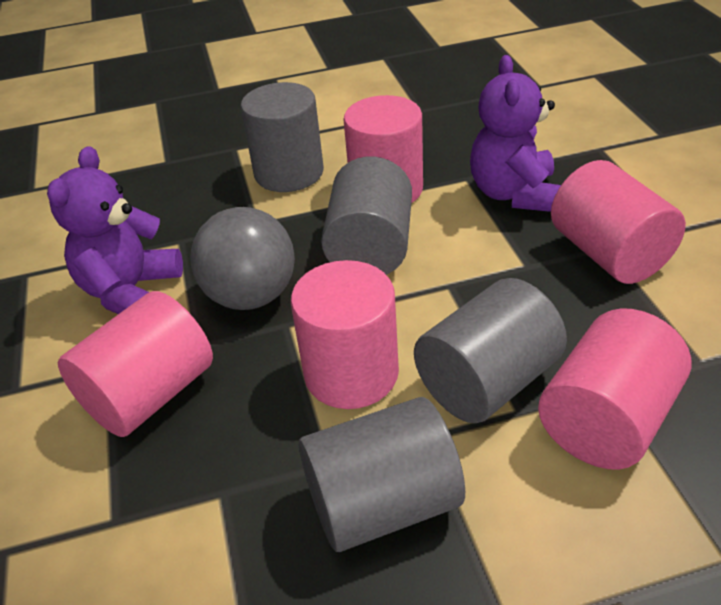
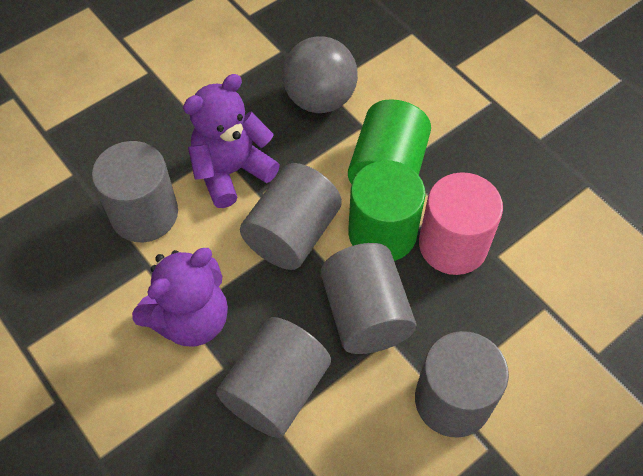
green cylinder: none = 0 -> [348,99,431,184] [348,161,426,261] = 2
grey cylinder: [241,82,324,192] [299,397,465,552] [321,157,412,275] [414,278,567,423] = 4 -> [92,141,178,242] [216,317,331,438] [240,163,342,270] [321,243,416,354] [415,331,509,438] = 5
pink cylinder: [58,291,213,437] [291,260,399,409] [344,95,423,203] [538,308,691,469] [551,160,686,284] = 5 -> [419,172,503,275] = 1

